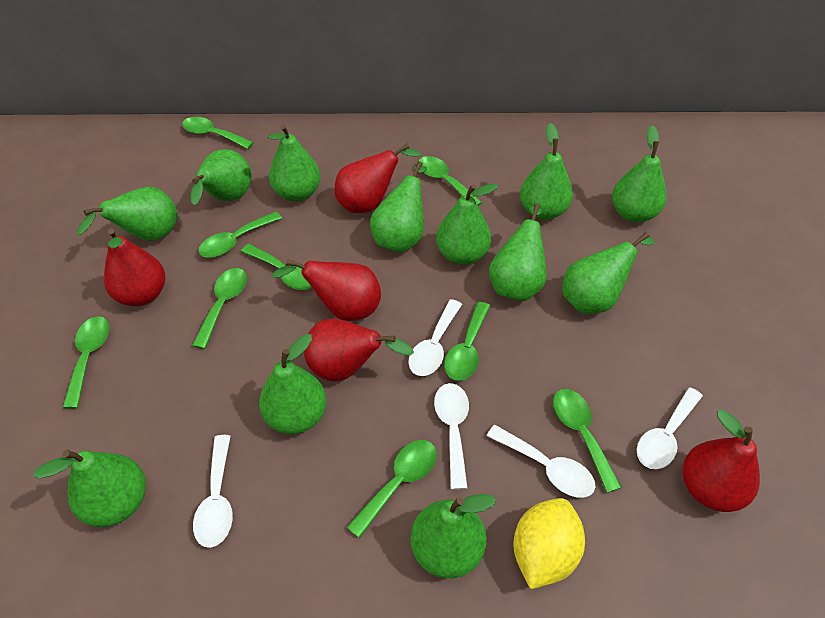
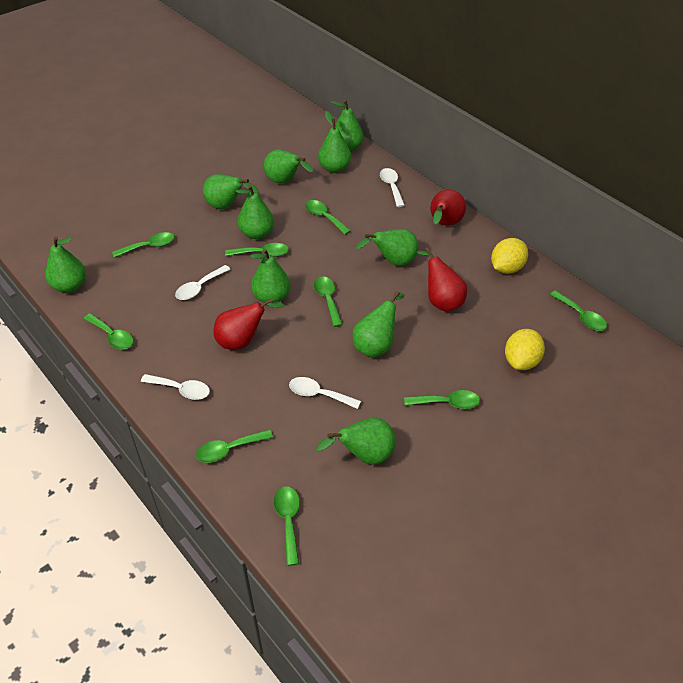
green pear: [33,450,146,527] [77,187,177,241] [190,149,251,205] [259,334,327,434] [268,125,321,201] [370,161,427,253] [411,494,496,578] [436,183,499,265] [489,204,547,301] [520,123,573,220] [562,232,655,314] [612,125,666,222] = 12 -> [45,237,86,293] [203,174,259,209] [236,185,274,239] [250,249,290,303] [264,149,313,184] [316,418,396,465] [318,111,351,173] [331,100,363,152] [352,291,404,358] [356,229,419,266] = 10
red pear: [104,228,165,306] [271,259,381,321] [304,318,414,382] [334,144,421,213] [682,410,760,512] = 5 -> [213,298,284,350] [417,247,467,312] [430,190,466,226] = 3
white spoon: [193,435,233,548] [408,299,462,376] [434,383,469,490] [487,425,596,498] [637,387,703,469] = 5 -> [141,374,210,400] [175,265,231,300] [289,377,361,409] [380,168,405,207] = 4
yellow lemon: [513,498,585,589] = 1 -> [491,238,528,274] [505,329,545,370] = 2

